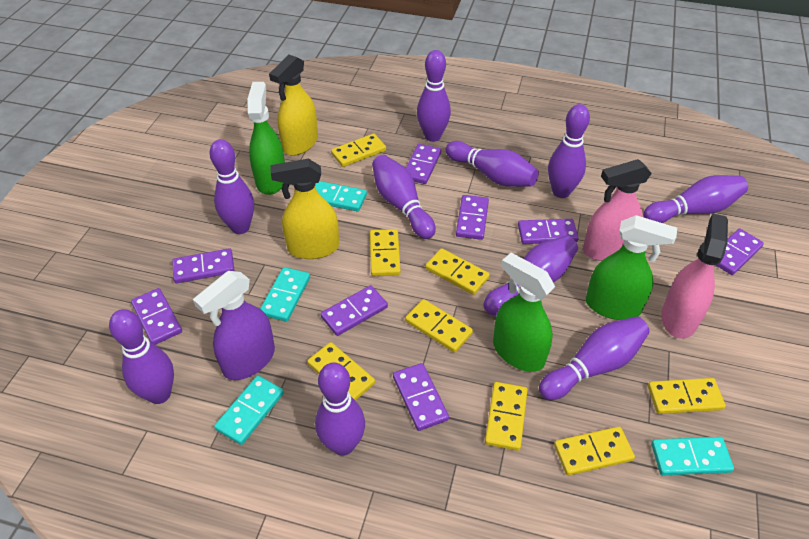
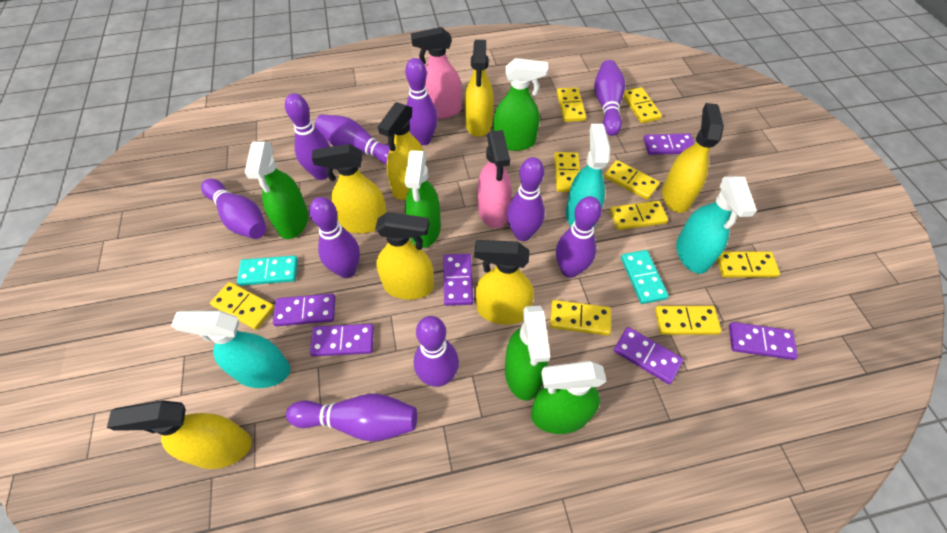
green spray bottle: [248,82,285,195] [493,253,555,372] [586,215,677,320] = 3 -> [245,142,308,239] [404,150,441,248] [493,58,548,151] [505,306,550,401] [531,361,607,434] = 5
purple domino: [131,288,182,345] [172,248,234,283] [321,285,388,336] [393,363,449,431] [406,144,441,184] [456,195,489,240] [518,219,579,244] [716,228,764,275] = 8 -> [273,294,335,326] [310,324,374,356] [443,254,473,306] [613,327,684,384] [644,133,694,155] [729,322,798,360] = 6
purple spray bottle: [193,271,275,380] = 1 -> none = 0
turquoise domino: [214,376,284,445] [260,267,310,322] [315,181,367,211] [651,437,734,475] = 4 -> [237,255,298,286] [621,250,669,304] = 2
turquoise spray bottle: none = 0 -> [171,311,291,388] [566,124,610,228] [676,176,757,274] = 3
yellow domino: [307,342,375,401] [331,134,386,167] [370,229,401,276] [405,299,473,353] [425,248,490,295] [485,382,528,451] [554,427,635,476] [648,378,726,414] = 8 -> [210,282,275,330] [550,300,611,336] [554,152,580,192] [557,87,586,122] [604,160,660,200] [610,201,668,230] [623,87,662,123] [655,306,721,335] [717,251,780,278] = 9
yellow spray bottle: [269,55,318,156] [271,159,339,259] = 2 -> [107,400,252,469] [312,144,387,234] [375,212,434,300] [378,102,423,200] [465,40,494,137] [474,240,534,325] [662,103,724,213] = 7

